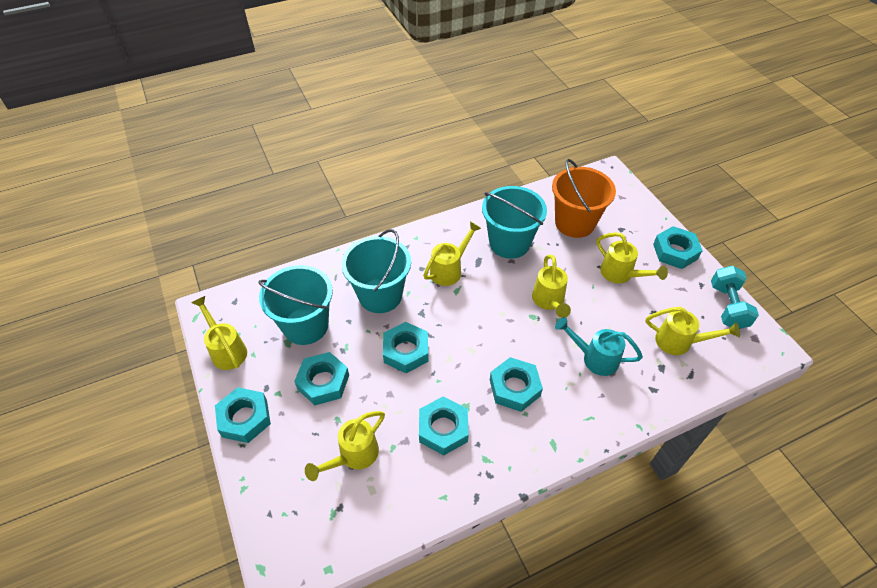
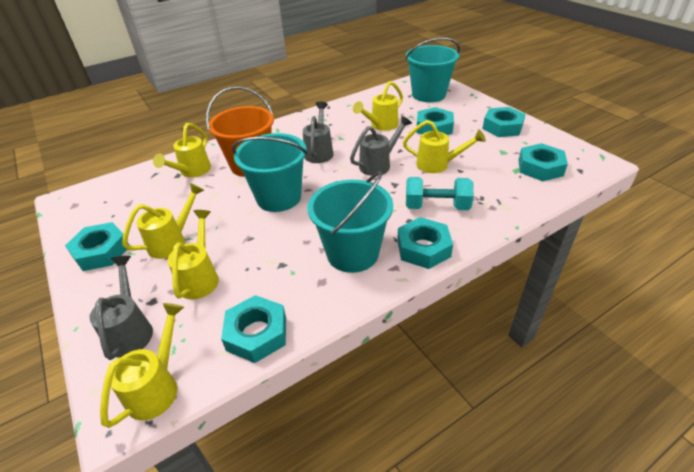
grey watering can: none = 0 -> [90,256,153,360] [303,101,333,163] [350,116,412,176] = 3
turquoise watering can: [555,317,643,376] = 1 -> none = 0

